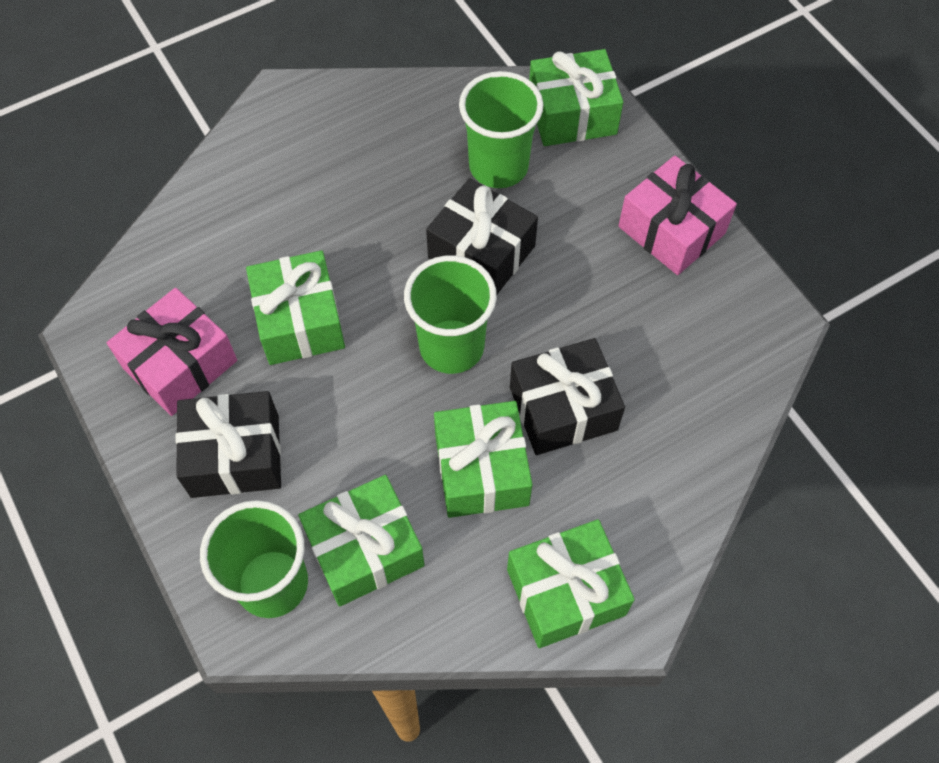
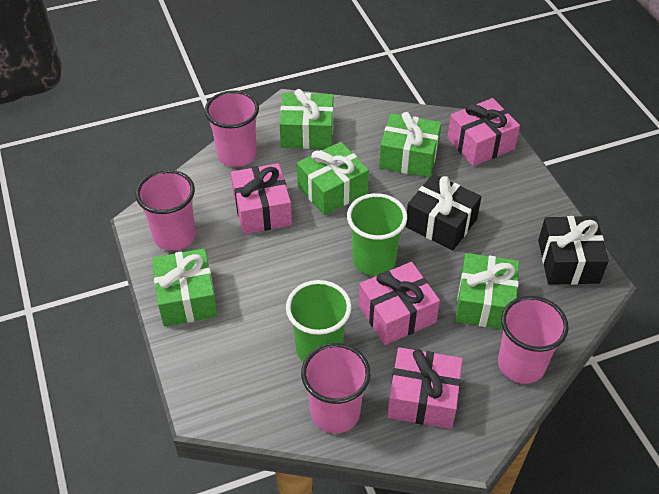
black gift: [176,391,281,498] [426,178,538,294] [510,338,625,455] = 3 -> [405,174,481,250] [538,216,609,285] = 2
green cup: [200,500,308,618] [404,255,497,374] [459,71,543,188] = 3 -> [286,280,352,362] [347,193,407,276] = 2
pink cup: none = 0 -> [135,170,196,251] [205,90,259,167] [301,343,371,433] [498,296,569,384] = 4
pink gift: [107,288,237,416] [618,155,737,275] = 2 -> [231,163,292,234] [359,262,440,345] [387,347,463,429] [447,98,520,166] = 4

